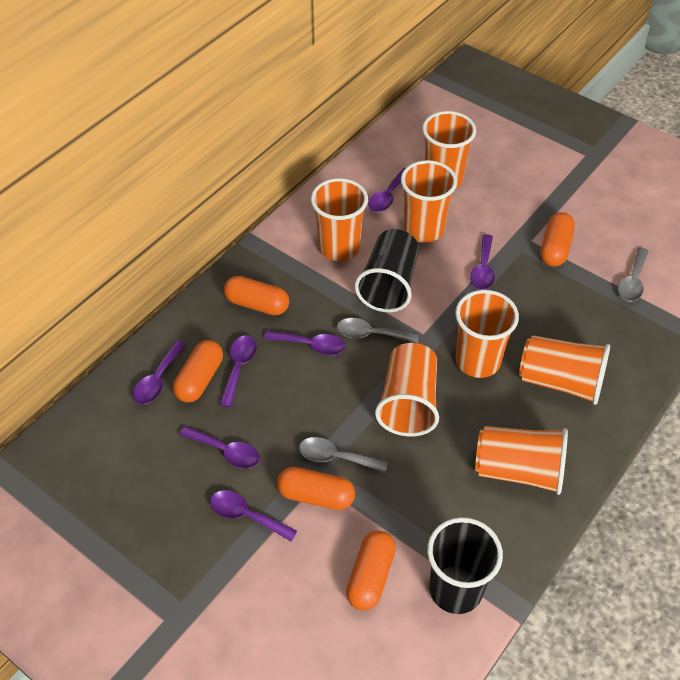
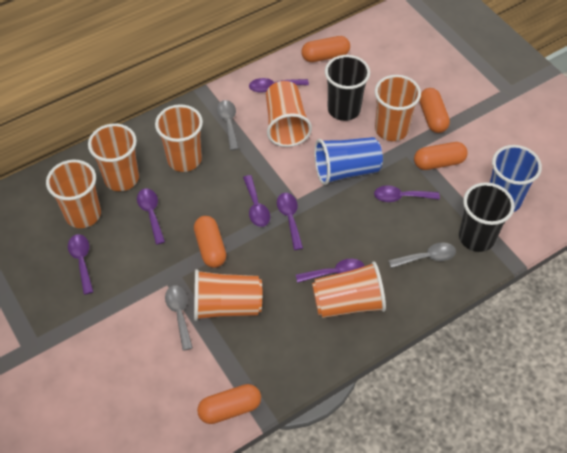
blue cup: none = 0 -> [314,137,383,185] [490,145,542,212] = 2

